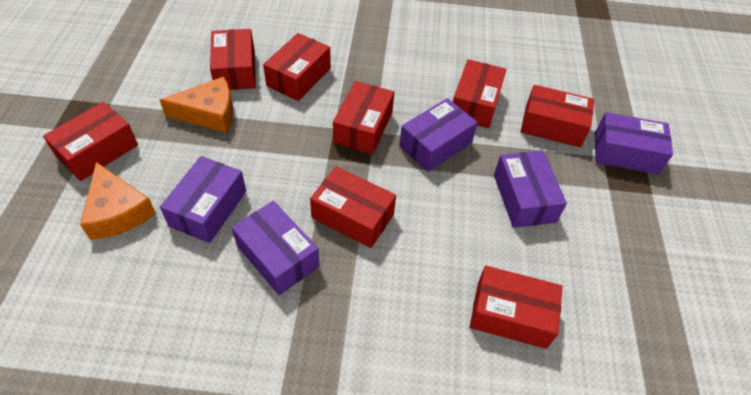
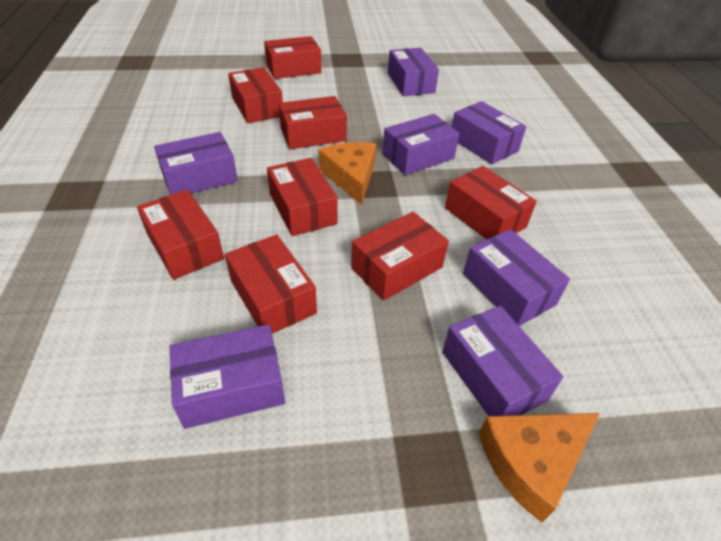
purple box: [160,156,246,243] [231,201,320,295] [399,98,478,172] [494,151,567,228] [595,112,673,174] = 5 -> [154,132,238,195] [170,324,285,429] [382,114,460,175] [388,48,439,96] [442,305,563,416] [452,101,526,164] [463,229,570,326] = 7

